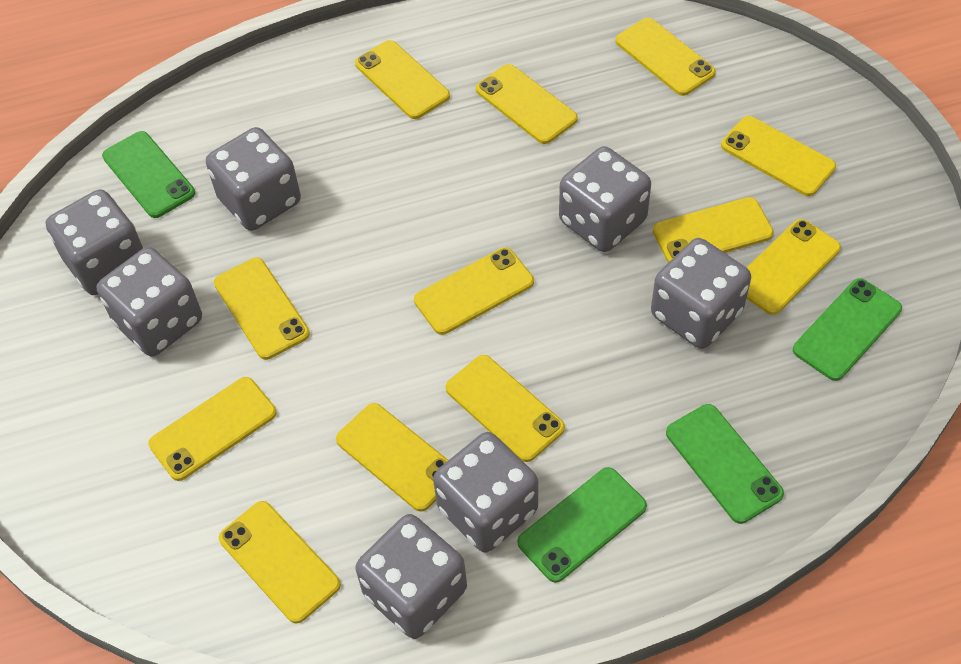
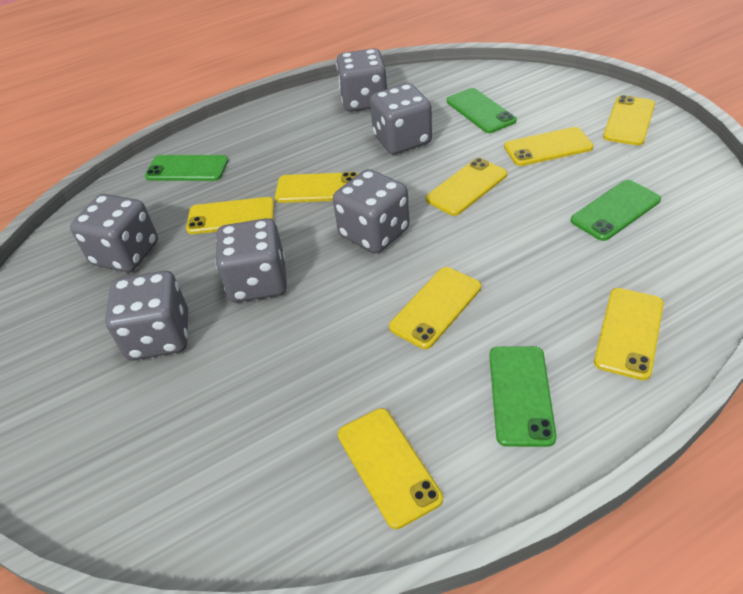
grey dice: [45,189,144,295] [97,247,202,356] [206,127,301,231] [355,514,467,639] [433,432,538,553] [559,146,651,252] [651,238,751,349] = 7 -> [70,194,158,272] [105,271,188,360] [216,218,287,302] [333,169,410,253] [336,48,387,112] [370,83,432,154] = 6
yellow phone: [148,377,277,481] [214,258,310,360] [219,501,341,624] [336,403,448,512] [355,40,450,119] [414,247,534,335] [446,355,565,462] [476,64,578,144] [616,18,716,96] [653,197,774,263] [721,116,836,196] [746,219,841,315] = 12 -> [186,197,274,234] [275,172,359,203] [338,408,443,529] [389,267,481,349] [426,158,507,216] [504,127,594,166] [594,288,664,380] [603,95,655,146] = 8

